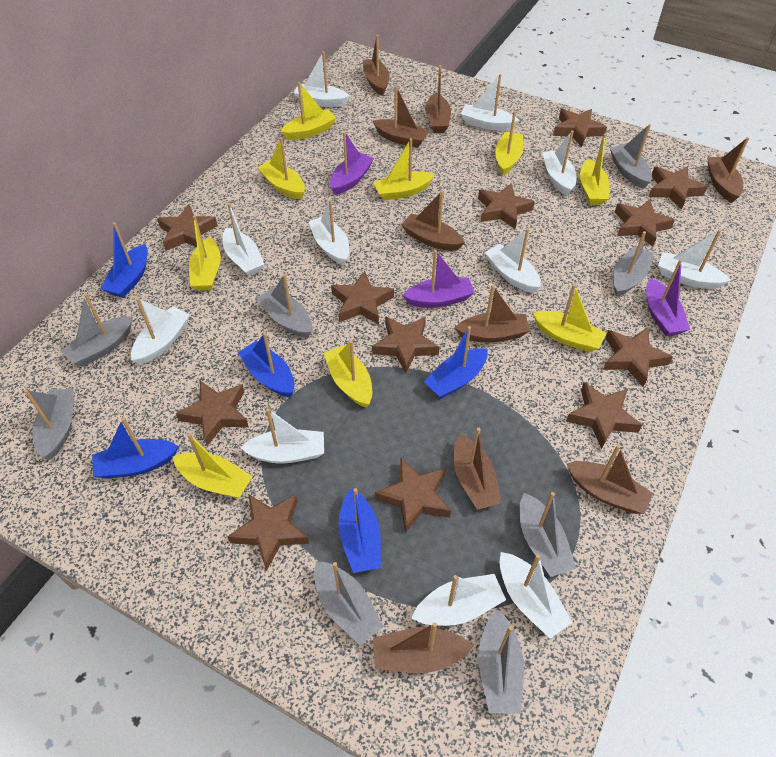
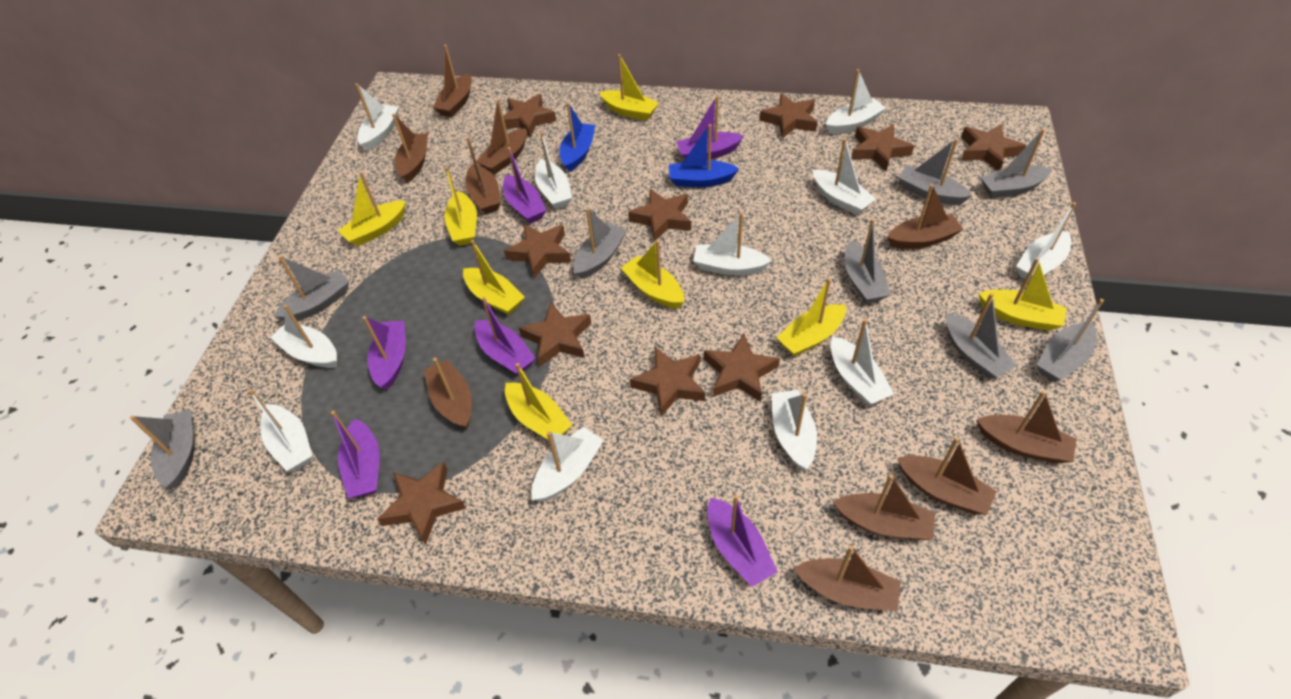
blue boat: [92,418,179,479] [101,222,148,298] [238,333,294,397] [339,488,381,573] [424,326,488,399] = 5 -> [560,102,596,172] [669,124,739,187] = 2
brown boat: [363,35,390,96] [373,86,429,147] [373,622,473,673] [401,191,464,251] [425,65,451,133] [453,427,502,510] [455,285,530,343] [567,445,653,514] [707,137,749,203] = 9 -> [392,113,428,183] [424,358,472,429] [432,45,472,117] [465,137,501,214] [477,99,527,174] [794,545,901,611] [833,474,935,540] [887,184,963,249] [897,437,997,515] [977,391,1077,464] = 10
brown star: [157,204,218,251] [176,381,248,446] [227,494,309,571] [331,271,394,324] [372,316,439,374] [375,457,451,533] [478,184,535,229] [553,109,607,147] [566,382,642,449] [603,328,673,387] [614,199,675,247] [649,166,707,210] = 12 -> [377,461,466,545] [503,94,556,137] [504,224,571,278] [519,302,591,367] [628,189,691,242] [630,347,705,417] [704,334,780,402] [759,93,818,138] [851,124,914,171] [961,124,1026,171] = 10
purple boat: [330,132,374,195] [402,250,475,308] [646,259,690,336] = 3 -> [331,411,380,498] [362,316,406,390] [474,297,536,375] [503,147,546,224] [676,96,743,160] [707,495,778,587] = 6
yellow boat: [172,433,253,498] [189,215,221,291] [257,138,305,200] [281,82,336,140] [324,340,372,408] [373,138,435,201] [495,111,523,175] [533,284,607,352] [580,133,609,205] = 9 -> [338,172,406,246] [444,167,477,246] [463,240,525,315] [505,363,572,443] [599,54,659,121] [621,240,684,309] [777,278,846,356] [978,258,1067,331] = 8

